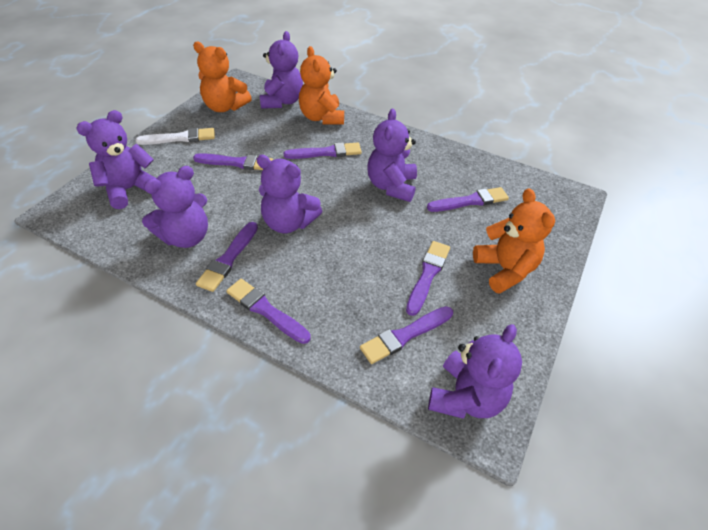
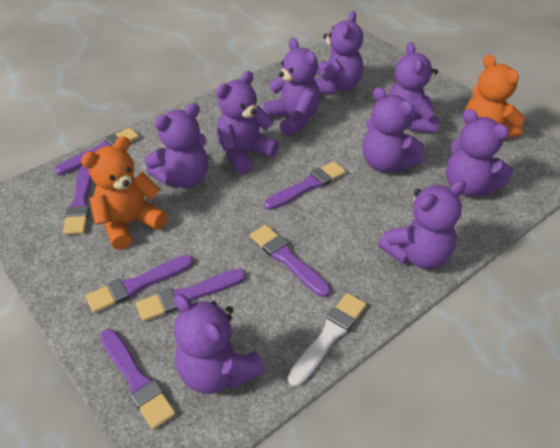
orange teddy bear: [193,42,252,112] [299,46,344,124] [473,188,555,294] = 3 -> [81,136,167,250] [465,55,525,139] = 2
purple teddy bear: [76,110,156,209] [142,166,208,248] [257,155,322,233] [260,31,303,109] [367,109,417,202] [428,324,522,419] = 6 -> [144,103,208,188] [174,294,265,394] [216,71,279,175] [263,38,320,136] [314,11,363,94] [363,87,424,172] [378,180,466,269] [388,42,439,133] [446,109,513,196] = 9

